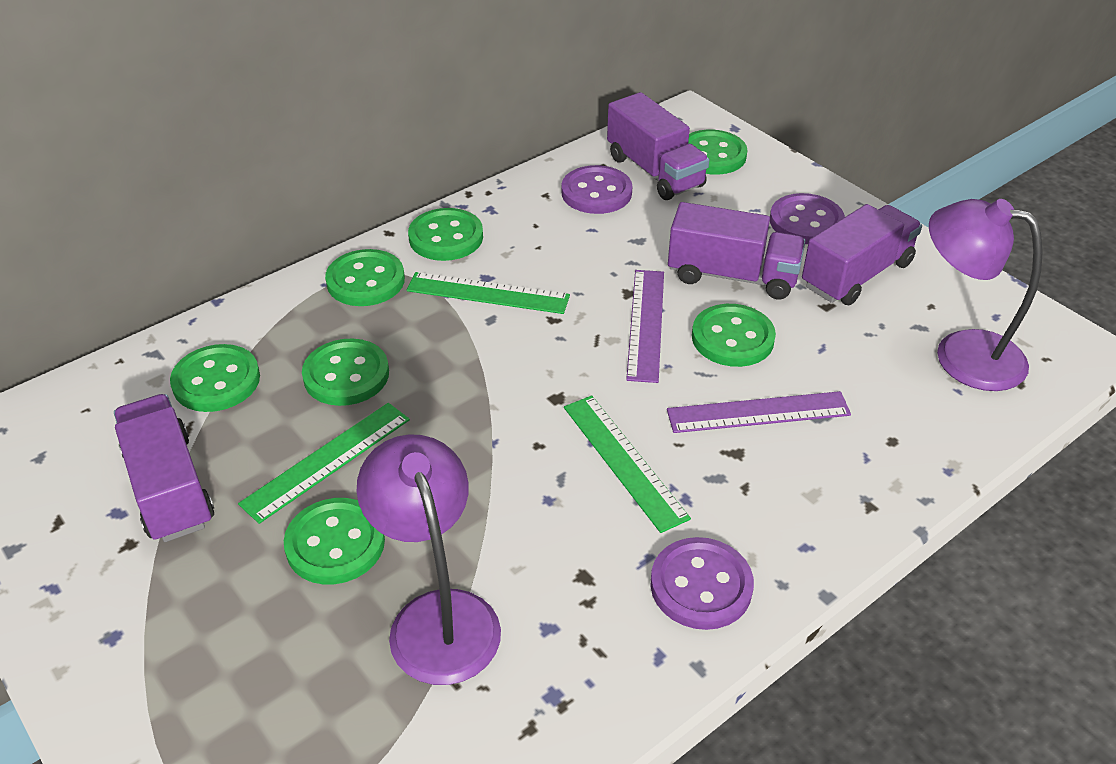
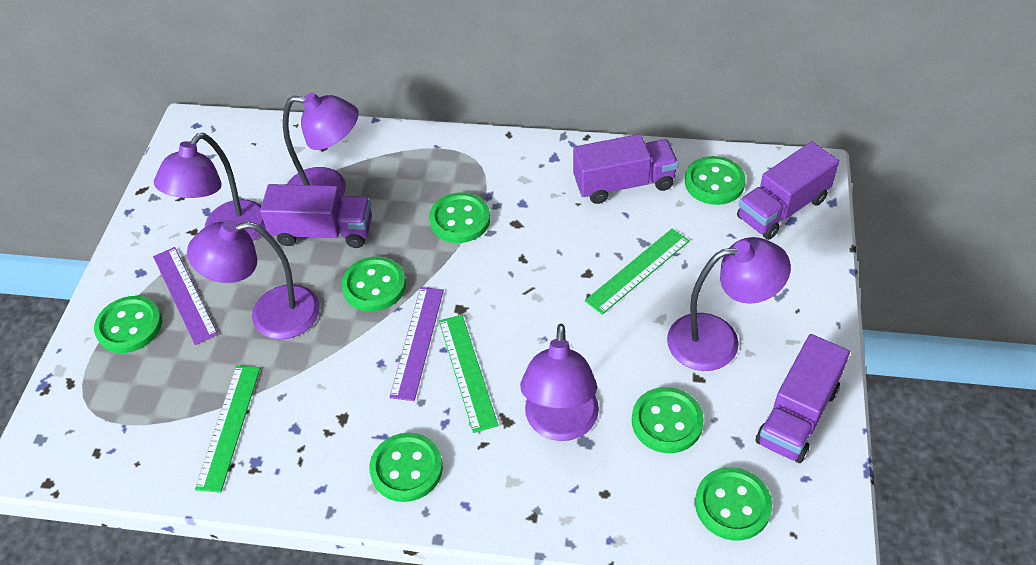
purple button: [561,165,632,214] [650,537,754,630] [770,193,845,244] = 3 -> none = 0
purple lamp: [357,434,501,685] [929,199,1043,391] = 2 -> [154,133,266,241] [187,220,320,339] [283,93,359,199] [520,324,599,441] [667,237,791,371] = 5

